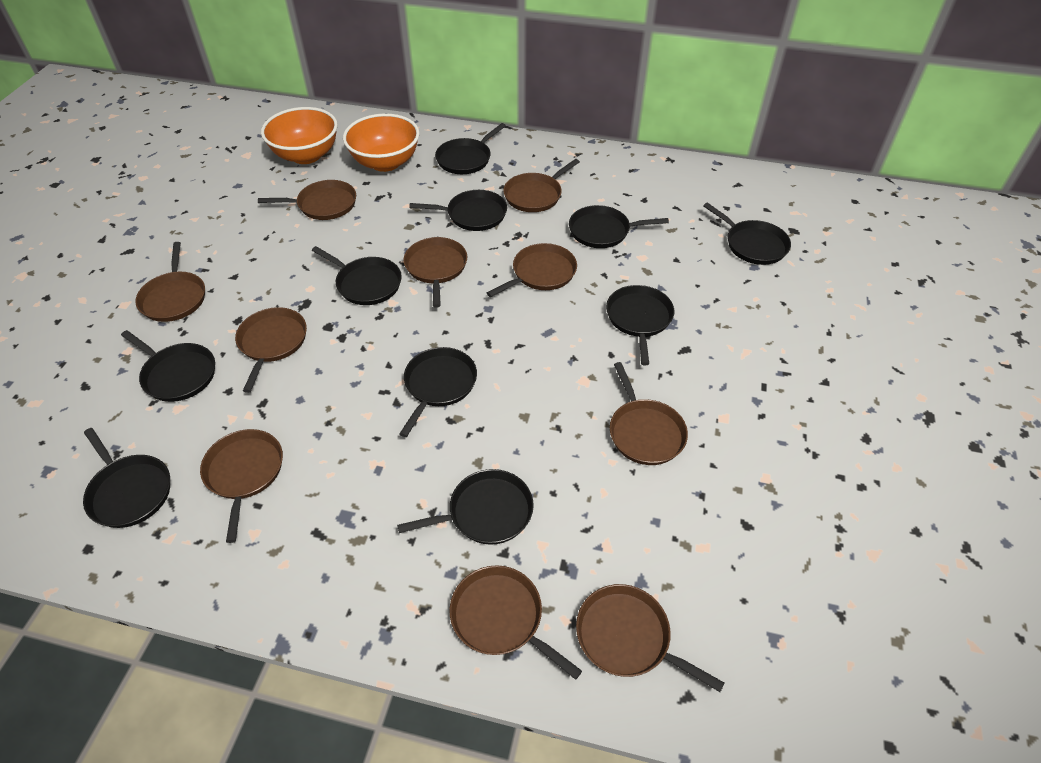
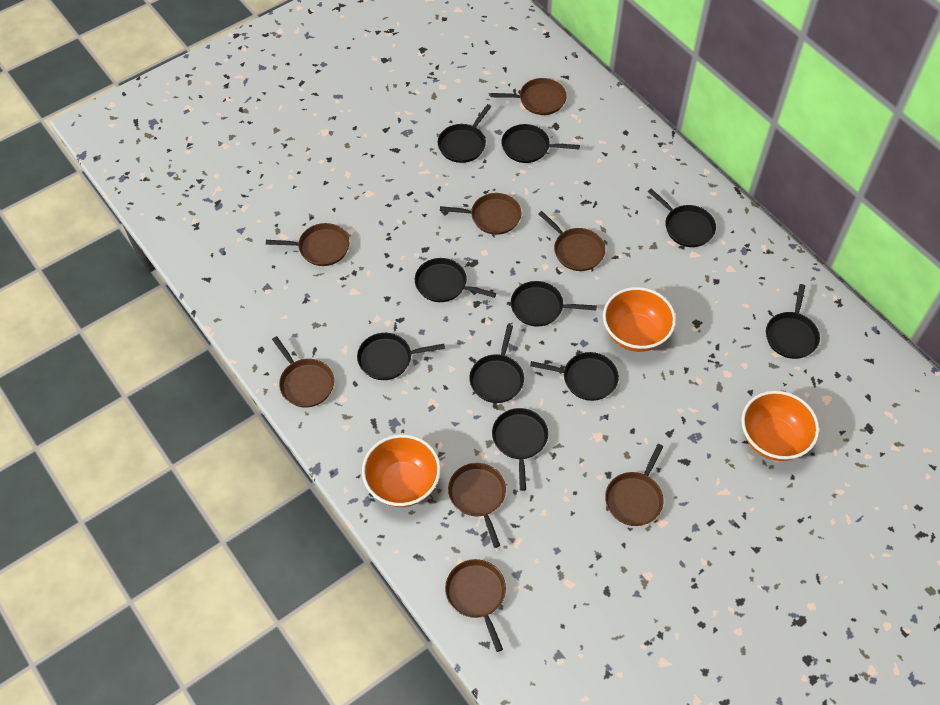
brown pan: [135,242,205,322] [200,429,283,543] [235,307,307,393] [258,180,356,220] [404,237,467,308] [450,565,582,680] [487,243,577,297] [503,159,580,212] [576,584,725,692] [610,362,688,465] = 10 -> [266,223,349,266] [272,336,334,408] [440,193,522,235] [445,559,506,652] [448,463,506,548] [490,78,567,115] [538,211,605,271] [605,444,664,526] = 8
orange bowl: [261,107,338,164] [343,113,420,172] = 2 -> [362,434,441,507] [603,287,676,352] [741,391,819,461] = 3

